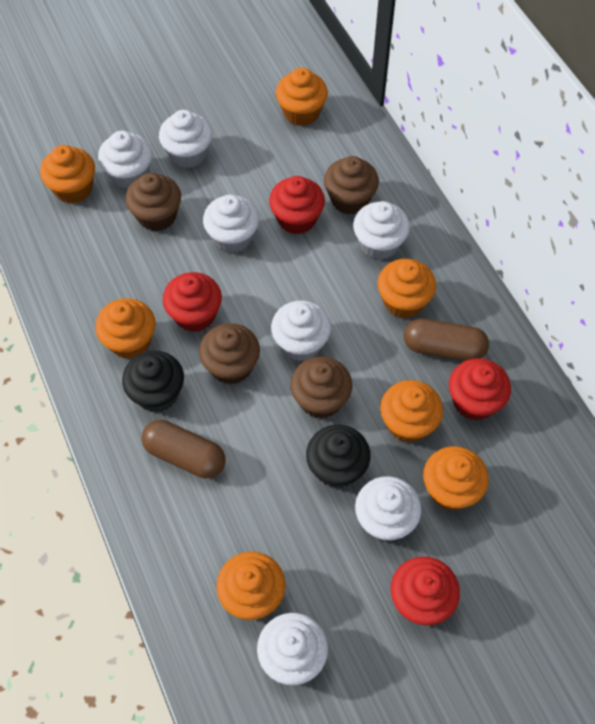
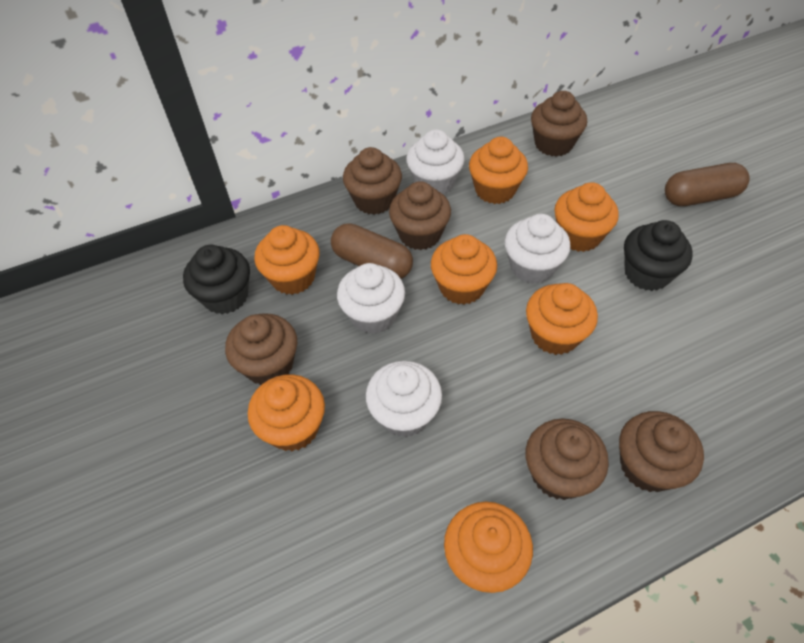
brown cupcake: [125,173,181,231] [199,323,260,385] [290,356,352,419] [324,156,379,215] = 4 -> [225,313,297,385] [343,147,402,215] [389,181,451,250] [525,419,609,500] [531,91,587,157] [619,411,704,492] = 6
red cupcake: [163,272,222,332] [269,176,325,234] [391,557,460,625] [449,358,511,420] = 4 -> none = 0
white cupcake: [98,131,152,189] [159,110,212,168] [203,195,259,253] [257,613,328,685] [271,300,331,361] [353,201,410,260] [355,476,421,541] = 7 -> [337,263,405,334] [366,361,442,437] [406,129,465,194] [505,214,571,284] = 4

